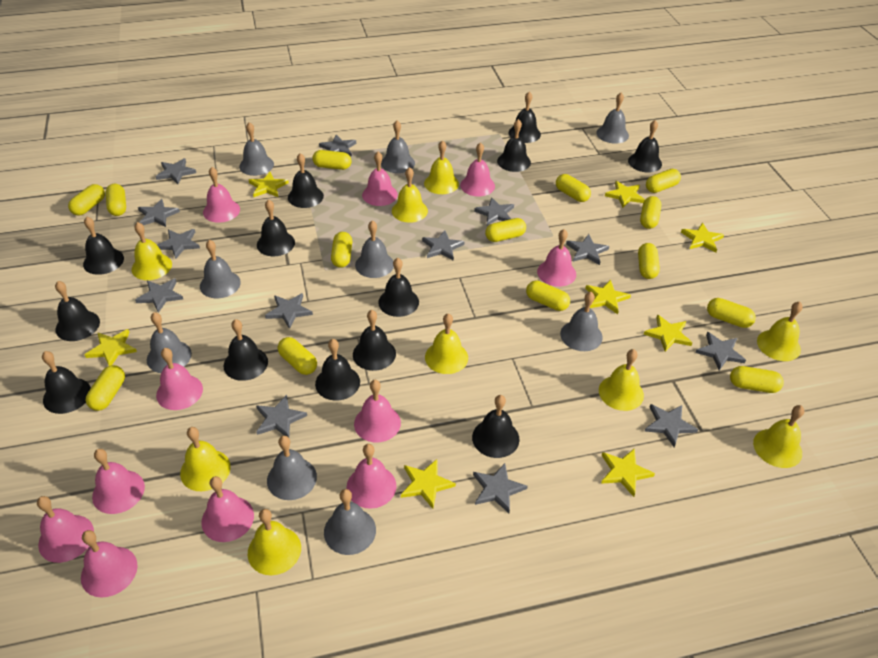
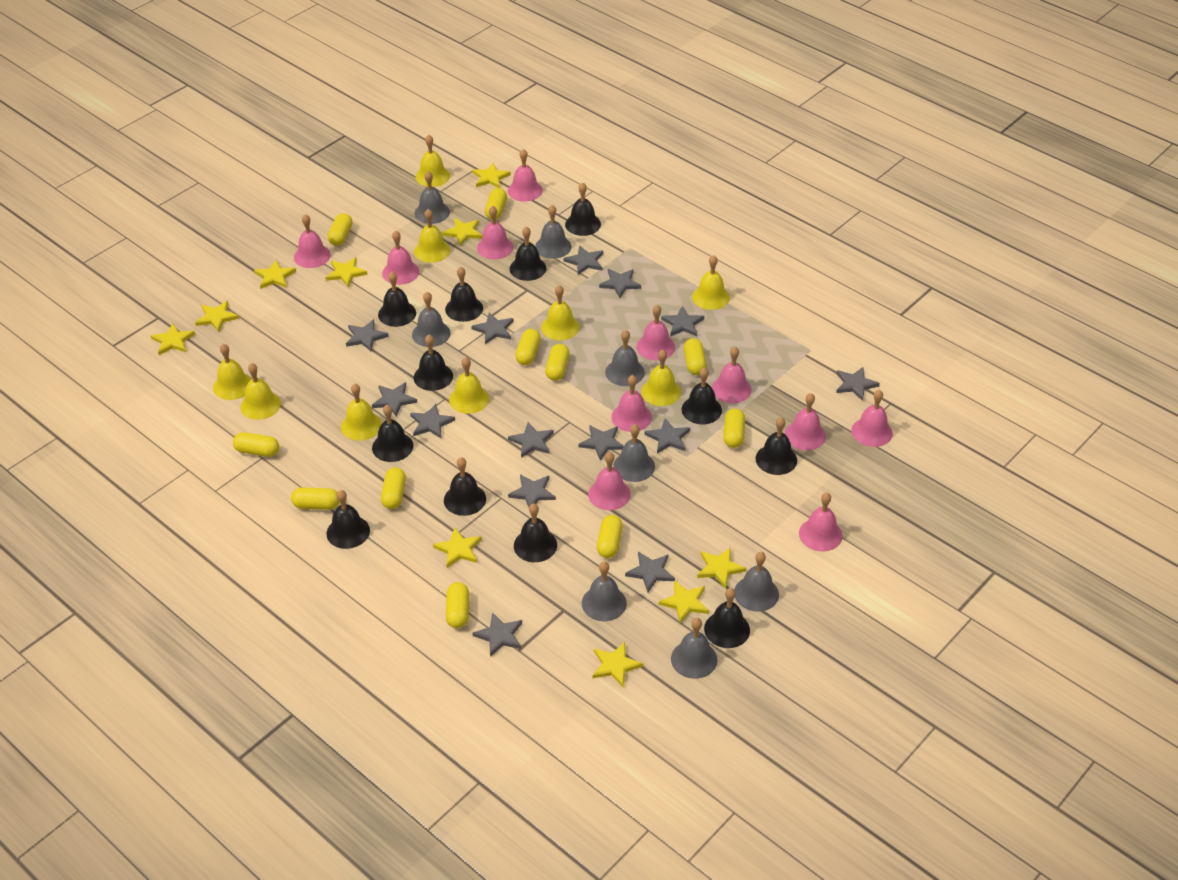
black bell: [42,351,91,414] [55,281,100,341] [83,217,124,275] [224,319,268,381] [257,199,295,256] [288,153,324,208] [315,339,360,401] [353,310,396,371] [378,258,419,317] [472,395,520,458] [497,119,531,172] [509,92,541,143] [628,120,662,172] = 13 -> [326,490,370,549] [372,405,413,462] [378,272,416,327] [414,335,453,391] [444,457,486,516] [445,267,483,322] [510,227,547,281] [514,503,557,562] [565,182,601,236] [682,367,722,424] [704,588,750,648] [756,417,797,475] = 12
grey bell: [147,312,192,373] [200,240,241,298] [239,122,274,176] [267,436,317,500] [324,489,376,555] [355,220,394,278] [381,120,415,173] [560,292,603,351] [597,93,629,144] = 9 -> [412,292,451,347] [414,171,450,224] [535,205,571,259] [582,562,627,621] [605,330,645,386] [613,424,655,482] [671,618,717,679] [734,552,779,612] = 8
grey star: [135,278,183,313] [138,199,180,227] [156,158,196,184] [157,229,200,259] [256,395,307,437] [265,293,313,329] [319,134,356,157] [422,230,464,261] [473,463,528,513] [474,197,514,225] [566,234,609,265] [644,404,698,447] [695,332,746,370] = 13 -> [346,319,389,351] [372,382,417,416] [410,404,455,439] [471,312,514,344] [472,612,522,657] [508,422,554,458] [508,474,556,507] [564,245,603,275] [578,425,624,461] [599,269,641,298] [625,552,675,592] [645,418,690,453] [661,306,704,337] [836,367,880,401] = 14
yellow capsule: [68,184,105,216] [86,365,125,411] [106,184,126,216] [278,337,317,375] [312,150,351,170] [331,232,352,268] [485,218,526,242] [526,280,570,311] [556,174,591,202] [638,243,660,279] [640,196,661,229] [646,169,681,193] [707,298,756,328] [730,366,784,393] = 14 -> [233,432,279,457] [291,487,340,510] [328,213,353,246] [381,468,406,509] [446,582,469,628] [485,188,507,220] [515,329,541,365] [545,344,569,381] [597,515,623,558] [684,338,707,375] [723,408,745,448] = 11
yellow star: [85,329,137,366] [249,172,289,197] [401,459,456,509] [585,280,631,314] [601,448,655,497] [605,181,645,208] [644,314,692,352] [681,223,724,253] = 8 -> [151,324,195,355] [195,301,239,332] [254,260,296,289] [325,257,368,287] [433,527,482,568] [442,218,482,246] [472,162,511,188] [593,642,643,687] [659,580,709,623] [697,547,746,589] = 10

